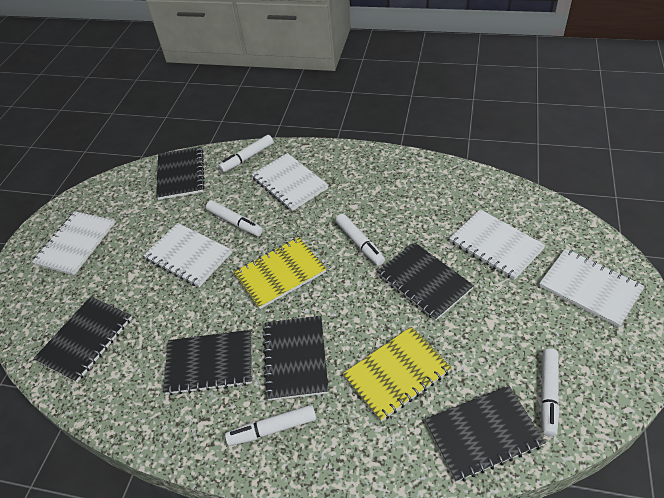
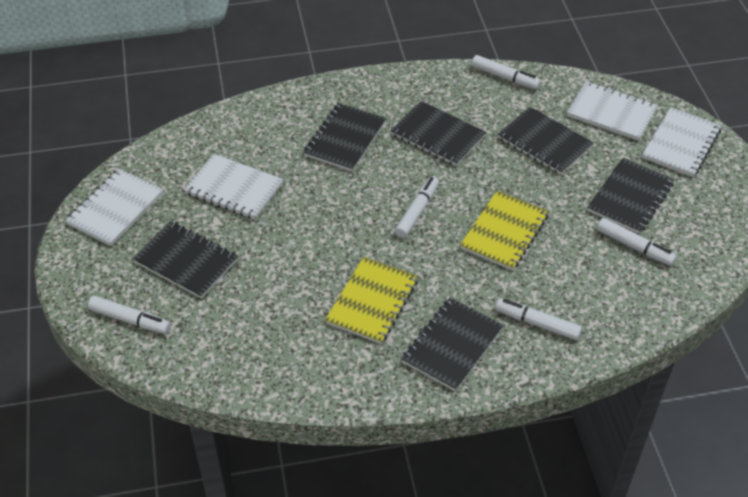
white notebook: [32,211,115,275] [143,223,232,287] [251,153,328,211] [449,209,546,280] [539,248,645,327] = 5 -> [65,169,163,246] [184,154,284,220] [566,81,658,141] [642,107,721,177] = 4

